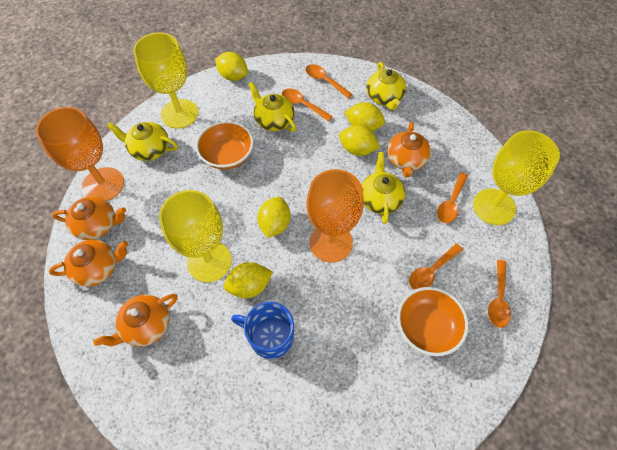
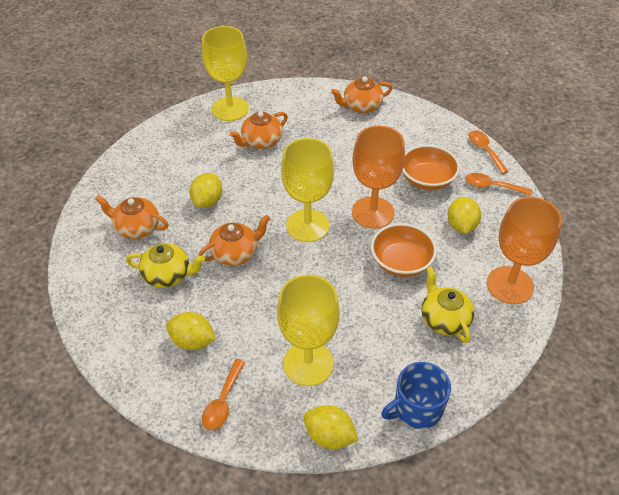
orange spoon: [282,89,333,122] [306,64,353,98] [409,243,463,290] [437,173,468,223] [488,260,511,328] = 5 -> [202,359,245,430] [466,173,532,196] [469,130,509,174] = 3
yellow lemon: [215,52,248,81] [224,262,273,298] [257,197,291,238] [339,125,380,156] [345,102,385,131] = 5 -> [166,312,216,350] [190,173,222,208] [303,405,358,449] [447,197,481,234] = 4
yellow teapot: [107,122,178,161] [248,82,296,132] [362,152,405,224] [366,62,406,110] = 4 -> [126,243,205,288] [422,266,474,343] = 2

